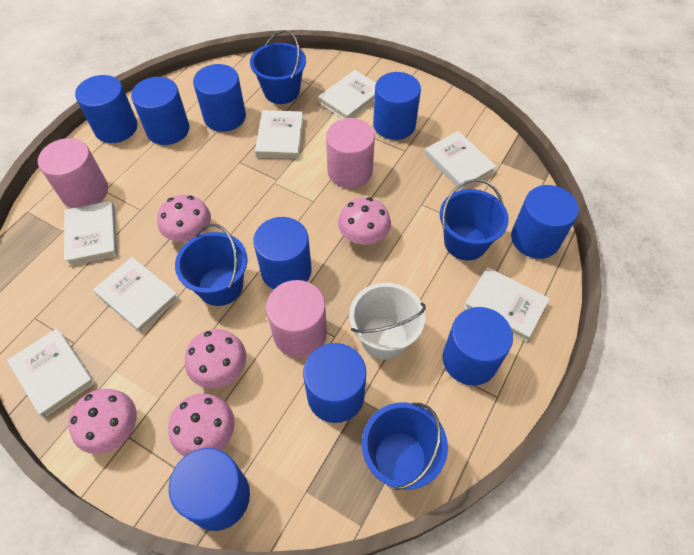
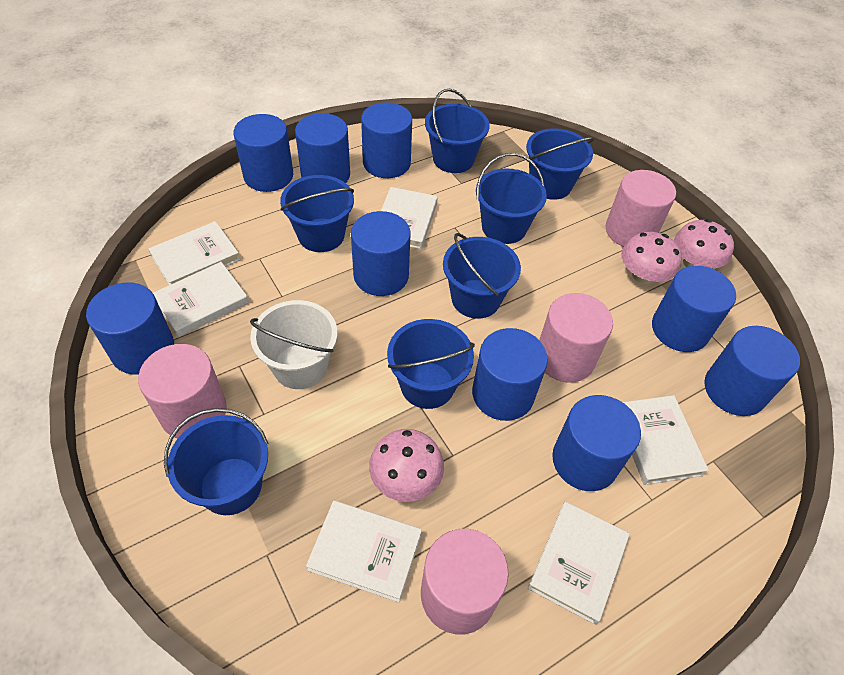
blue bucket: [175,224,247,306] [250,30,306,104] [362,402,448,490] [440,179,509,260] = 4 -> [164,408,268,515] [280,175,354,252] [387,319,475,409] [425,89,490,173] [443,233,521,319] [476,153,547,244] [526,128,595,200] = 7
pink cylinder: [38,138,108,208] [266,280,327,358] [326,118,375,188] = 3 -> [138,344,227,438] [421,529,509,634] [539,293,613,383] [605,170,676,247] = 4
pink mushroom: [68,389,137,454] [157,195,211,242] [168,394,235,457] [185,329,246,388] [338,197,391,245] = 5 -> [369,429,444,502] [621,232,682,284] [674,219,734,268] = 3
white book: [7,329,95,418] [64,201,117,266] [93,257,179,333] [255,110,303,159] [318,70,376,119] [425,131,497,190] [464,267,550,341] = 7 -> [148,221,240,285] [153,262,249,337] [306,501,422,602] [381,187,438,249] [528,502,630,625] [623,395,709,485] = 6

